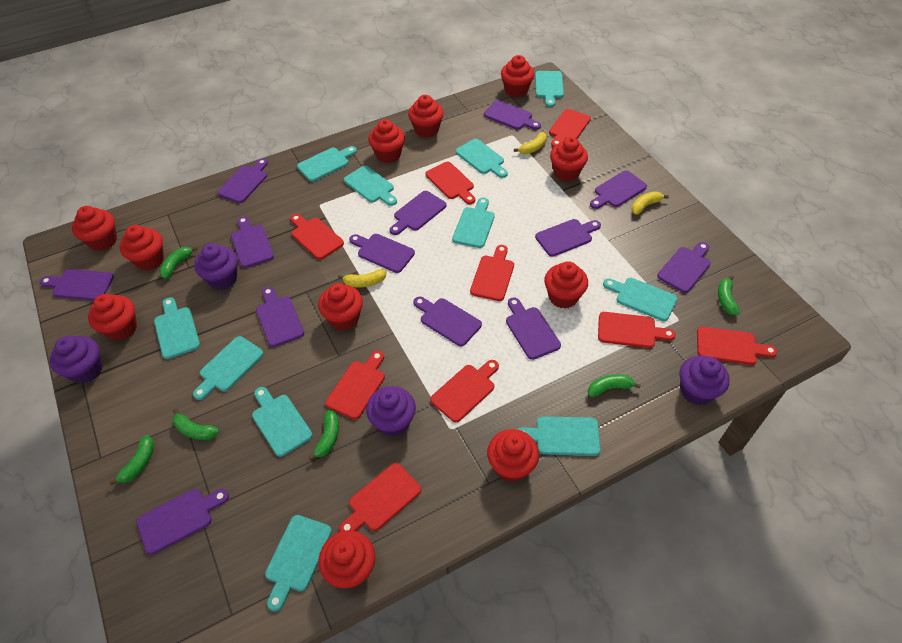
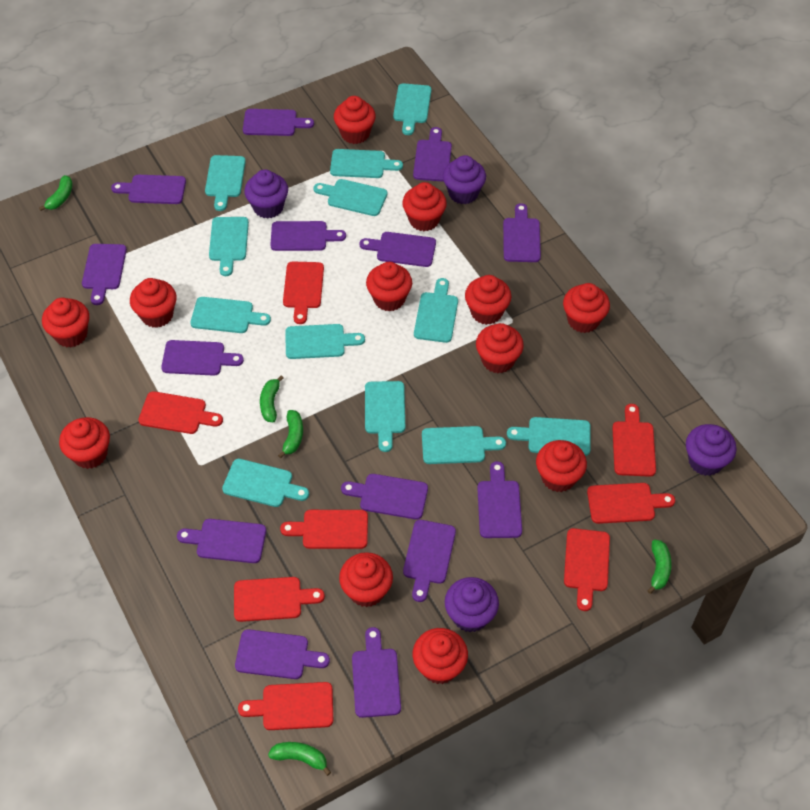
green banana: [109,435,154,485] [159,247,198,279] [173,409,219,440] [308,410,339,461] [588,374,641,397] [718,275,740,315] = 6 -> [39,175,73,211] [260,375,283,422] [268,742,331,776] [278,410,303,458] [647,540,672,594] = 5
purple cutting board: [40,269,114,301] [136,489,229,555] [217,158,268,203] [231,216,274,268] [256,287,304,347] [349,234,415,273] [390,191,447,235] [413,297,482,346] [484,100,541,130] [506,297,561,360] [535,219,601,257] [590,170,647,209] [657,242,711,293] = 13 -> [82,244,127,305] [111,175,186,204] [161,340,244,376] [177,519,266,563] [235,629,330,679] [243,109,314,136] [271,221,346,251] [341,474,428,520] [352,627,401,718] [360,232,436,267] [403,520,456,602] [413,127,452,182] [477,461,522,538] [503,203,541,262] = 14
red cupcake: [72,206,117,251] [88,294,137,341] [120,225,164,271] [318,283,363,330] [318,530,376,588] [368,119,405,163] [408,95,444,138] [487,429,539,482] [501,55,534,97] [544,261,588,309] [550,137,588,181] = 11 -> [42,298,89,348] [59,417,110,469] [130,278,177,328] [334,96,376,144] [339,552,393,607] [366,262,412,311] [402,182,447,231] [413,628,468,684] [465,275,511,325] [476,323,524,373] [536,440,587,492] [563,283,610,333] = 12
red cutting board: [290,214,344,260] [325,351,385,420] [339,463,421,532] [425,162,475,204] [430,360,499,422] [470,245,514,301] [549,109,591,147] [598,312,676,348] [697,326,778,365] = 9 -> [138,391,223,434] [234,577,325,622] [238,682,333,730] [280,510,368,549] [283,261,324,324] [564,528,610,611] [587,483,675,524] [613,404,656,477] = 8
turquoise cutting board: [154,297,200,359] [193,336,264,400] [252,387,313,457] [265,515,332,611] [297,146,357,182] [344,166,397,206] [452,197,495,248] [456,139,508,178] [517,416,601,456] [535,71,564,107] [603,278,678,321] = 11 -> [190,297,271,333] [205,155,246,211] [209,217,249,276] [222,459,309,507] [285,324,365,359] [313,179,388,216] [330,149,403,178] [365,381,405,452] [393,83,431,135] [414,278,458,343] [422,426,506,464] [507,417,591,456] = 12
yellow banana: [338,269,386,288] [514,132,547,154] [632,191,669,215] = 3 -> none = 0

